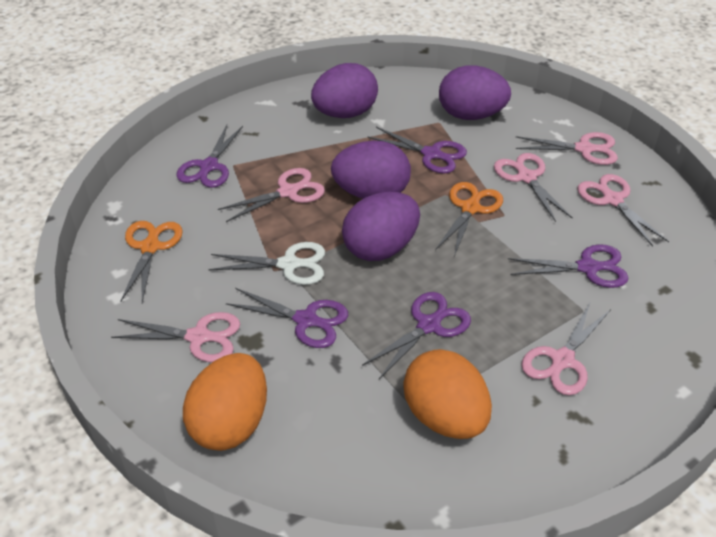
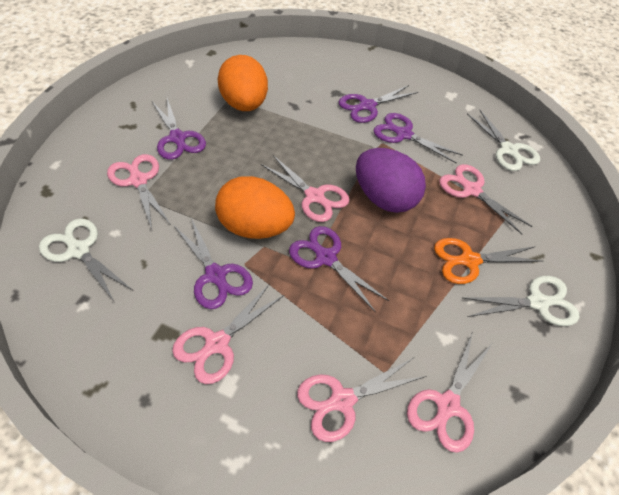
orange scissors: [120,221,183,303] [435,182,503,256] = 2 -> [434,238,543,284] = 1
purple egg: [311,63,378,118] [331,141,411,199] [342,192,420,261] [439,65,511,120] = 4 -> [356,148,426,213] = 1
white scissors: [208,242,325,285] = 1 -> [39,218,132,301] [463,276,579,326] [467,109,540,171] = 3

